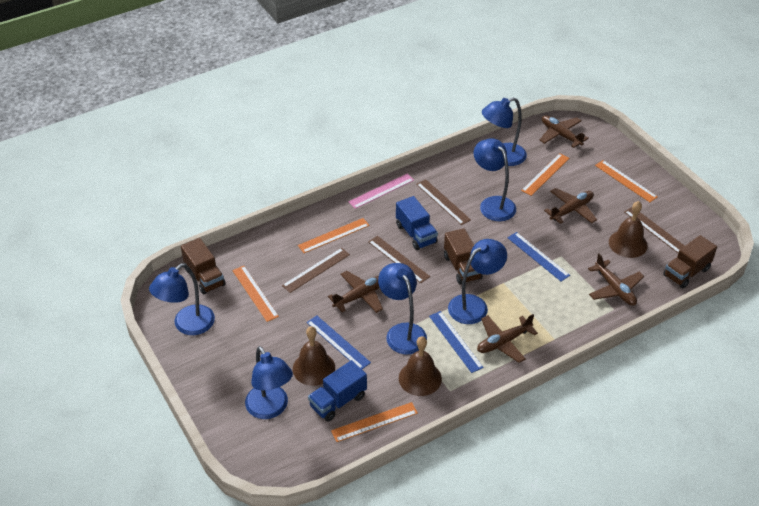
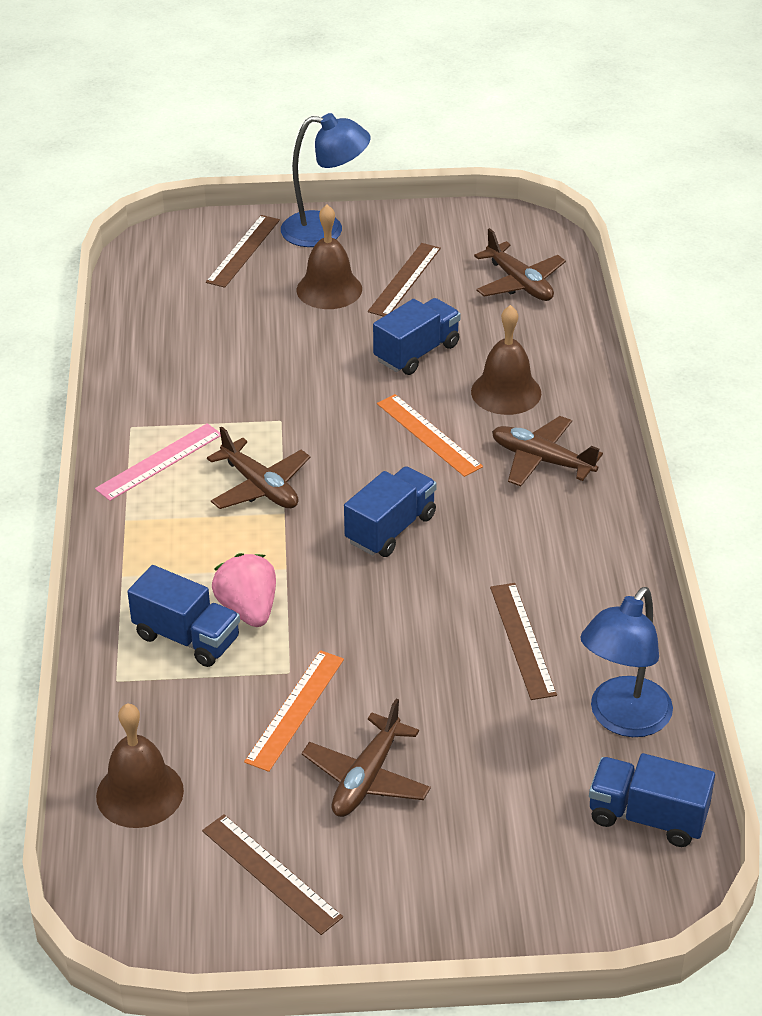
blue lamp: [149,263,215,335] [245,346,293,419] [378,263,427,355] [448,239,507,324] [474,138,516,221] [482,97,527,166] = 6 -> [281,113,371,247] [580,587,673,737] = 2
blue ruler: [307,315,371,369] [429,311,484,373] [507,232,570,281] = 3 -> none = 0
blue truck: [308,360,367,421] [396,196,438,250] = 2 -> [127,565,240,667] [344,466,437,557] [373,298,461,375] [589,753,715,847] = 4
brown plane: [328,271,383,313] [477,314,538,363] [540,115,589,148] [544,188,597,224] [588,253,644,306] = 5 -> [207,426,310,509] [302,698,431,817] [474,228,566,301] [492,416,603,486] = 4
brown truck: [181,238,226,295] [444,228,483,285] [663,235,717,288] = 3 -> none = 0
orange ruler: [232,266,279,322] [298,218,369,253] [331,402,418,442] [521,153,569,196] [595,160,658,202] = 5 -> [244,650,344,772] [377,394,483,477] = 2
pink strawberry: none = 0 -> [212,553,276,627] = 1

